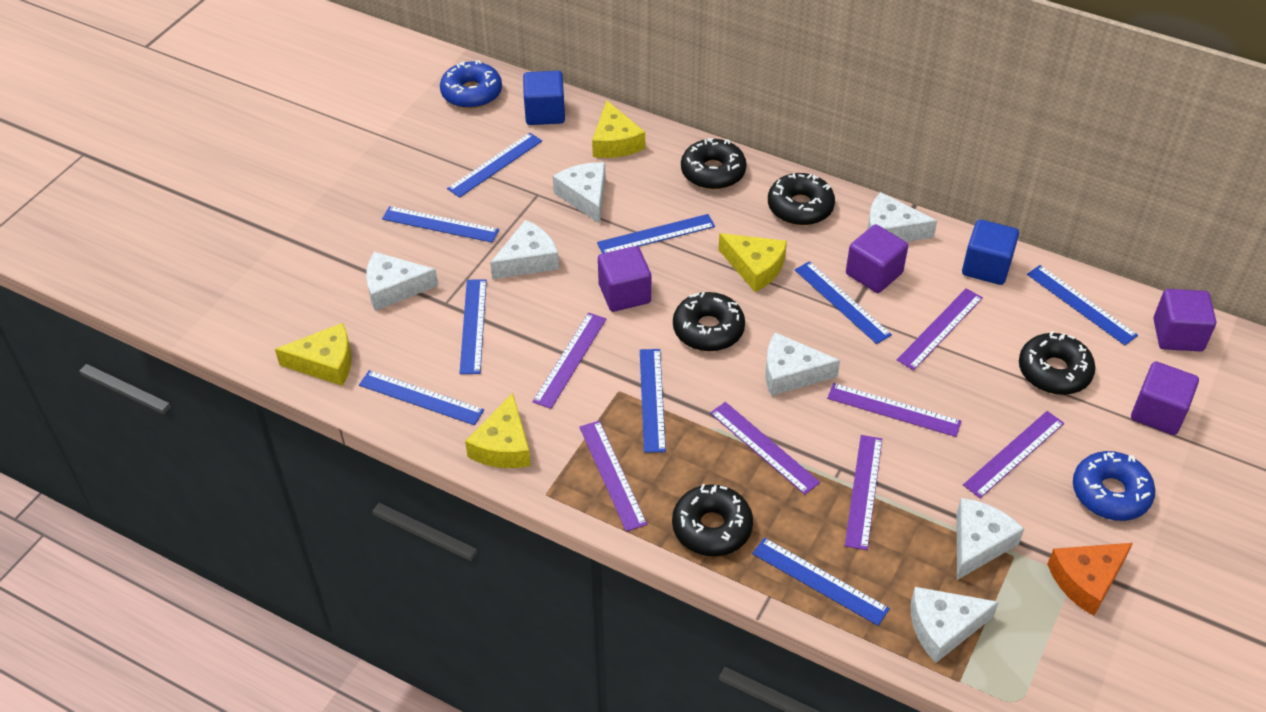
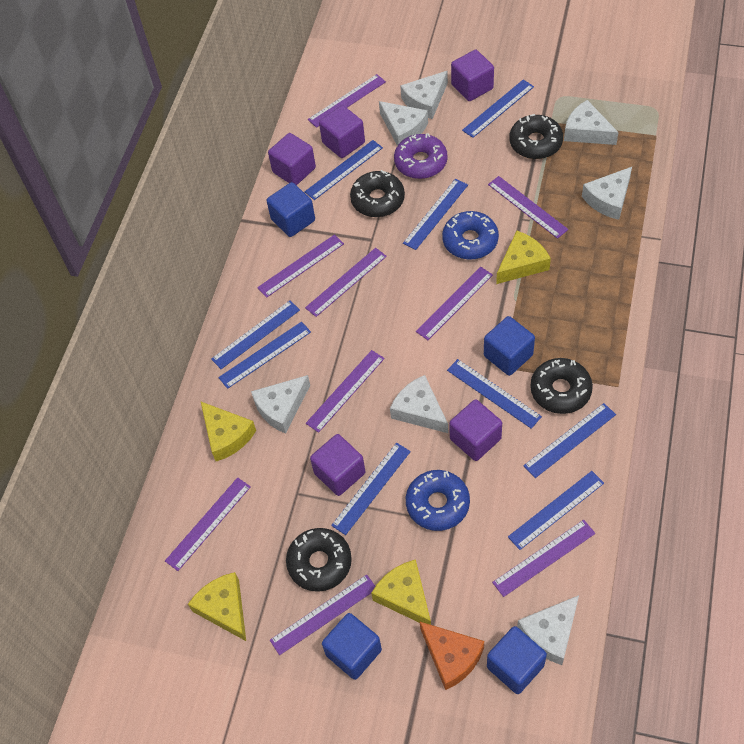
black donut: [672,484,753,556] [673,292,745,351] [681,138,747,190] [768,173,835,225] [1019,331,1095,395] = 5 -> [286,528,352,592] [350,170,405,217] [509,114,563,159] [530,358,593,414] = 4
blue cube: [523,71,565,125] [962,219,1019,285] = 2 -> [267,182,315,237] [322,613,382,680] [484,316,535,376] [487,626,547,694] = 4
purple cube: [598,246,651,312] [846,224,908,293] [1131,361,1199,435] [1154,289,1216,351] = 4 -> [268,133,316,185] [310,434,365,496] [319,105,365,158] [449,399,502,461] [451,50,494,101] = 5
purple donut: none = 0 -> [394,133,447,179] = 1
purple ruler: [532,313,606,409] [579,421,647,532] [710,402,820,495] [827,383,961,437] [845,435,882,550] [897,288,983,370] [963,411,1064,498] = 7 -> [165,477,251,571] [257,234,344,298] [270,575,375,655] [305,248,387,317] [306,350,385,433] [308,74,386,128] [416,267,493,340] [488,176,568,239] [492,520,595,597] = 9

